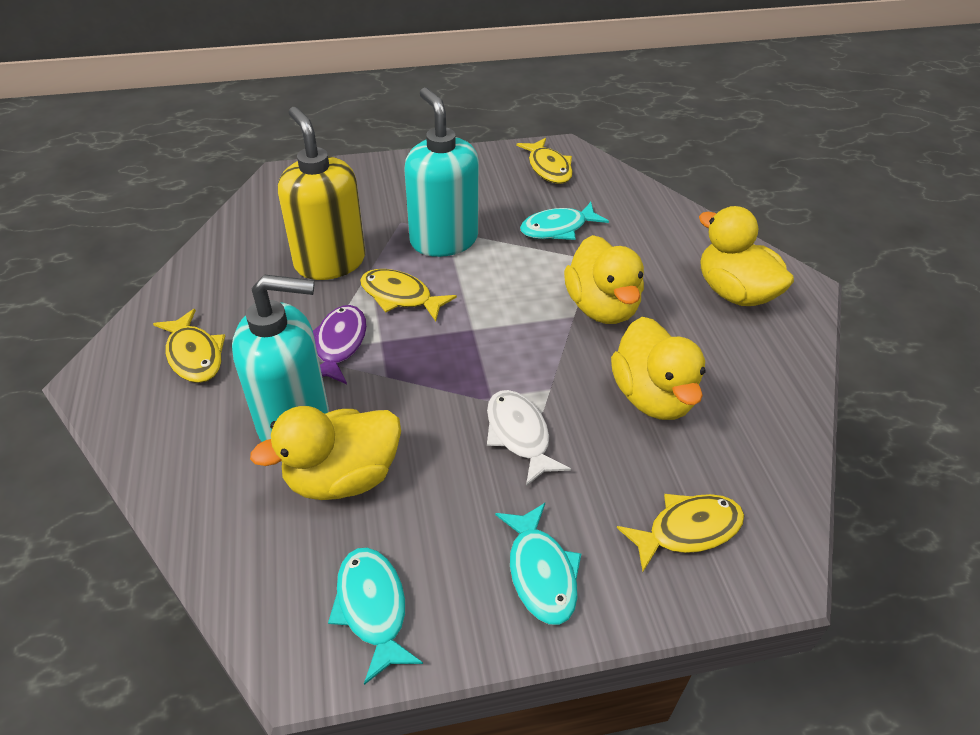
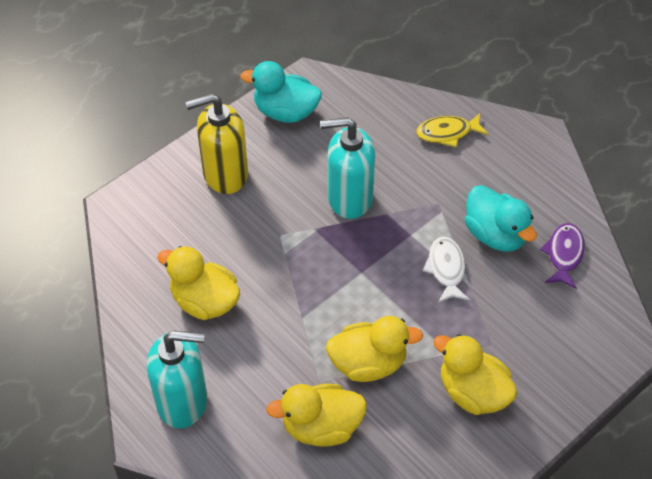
turquoise duck: none = 0 -> [241,61,322,123] [465,185,537,251] = 2
turquoise fish: [328,547,423,685] [495,503,582,625] [520,202,609,240] = 3 -> none = 0
yellow fish: [153,309,225,383] [360,269,457,321] [516,138,573,184] [617,494,744,572] = 4 -> [416,113,489,147] = 1

